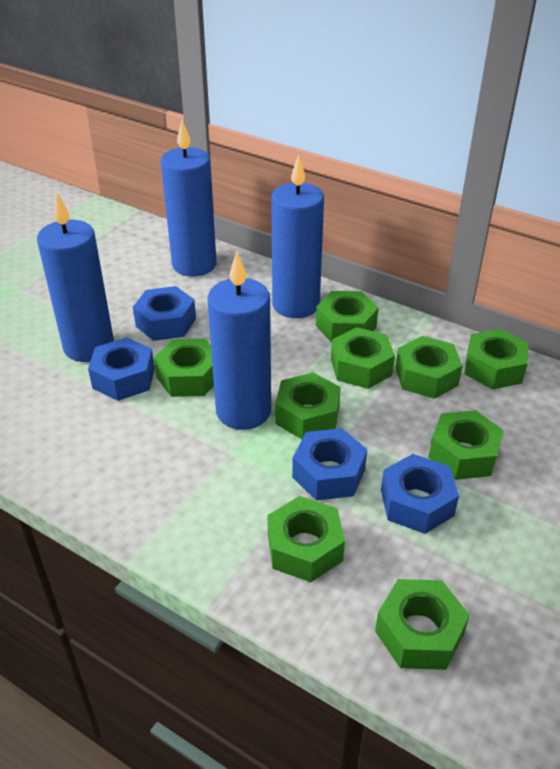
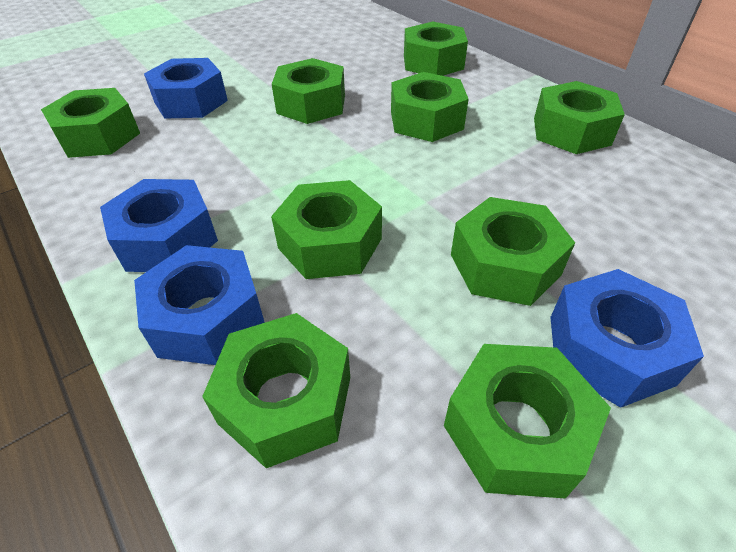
blue candle: [37,192,114,362] [161,120,216,277] [208,252,271,430] [272,154,324,318] = 4 -> none = 0

